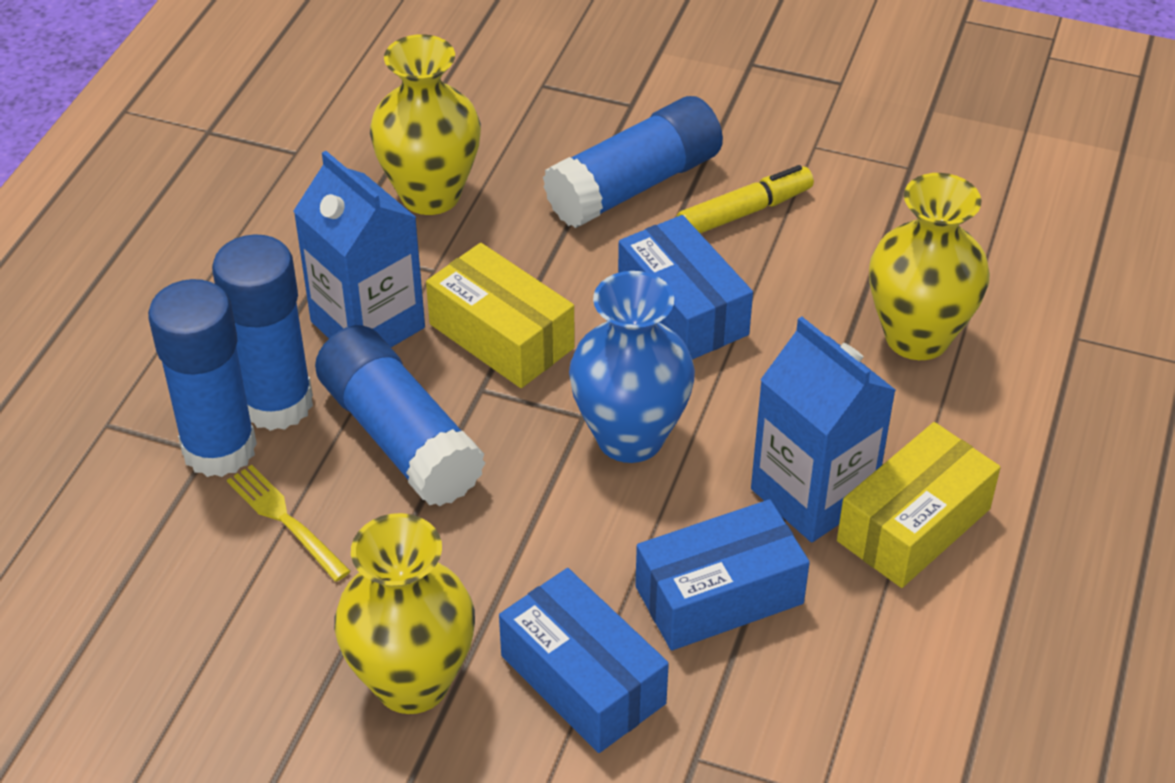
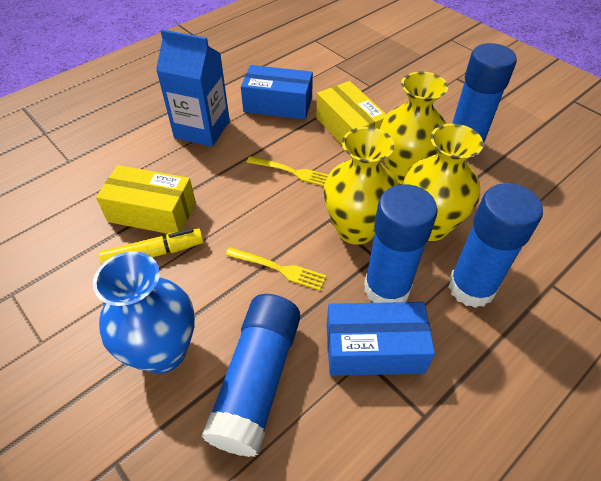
blue box: [499,568,669,753] [618,215,753,360] [635,499,810,651] = 3 -> [241,65,313,120] [327,302,435,376] = 2
blue carton: [294,151,425,347] [751,317,896,542] = 2 -> [156,30,230,147] = 1
yellow fork: [227,465,351,582] = 1 -> [225,247,326,291] [247,156,329,186] = 2

